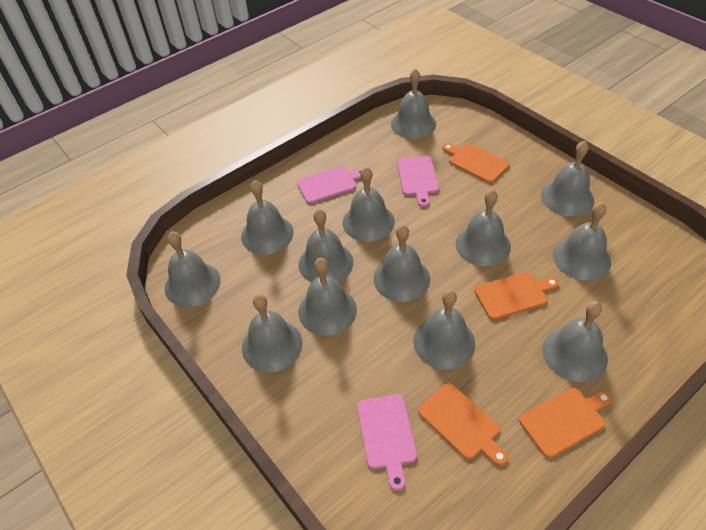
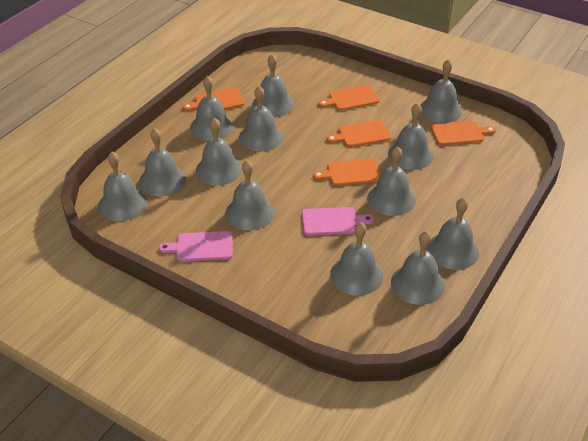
orange cutting board: [418,383,508,466] [442,143,509,183] [474,272,559,320] [519,388,612,458] = 4 -> [183,88,245,111] [313,159,381,186] [319,85,380,111] [327,120,391,147] [431,121,496,146] = 5
pink cutting board: [297,166,362,204] [357,394,417,491] [397,156,439,207] = 3 -> [159,231,233,262] [302,207,374,235] = 2

